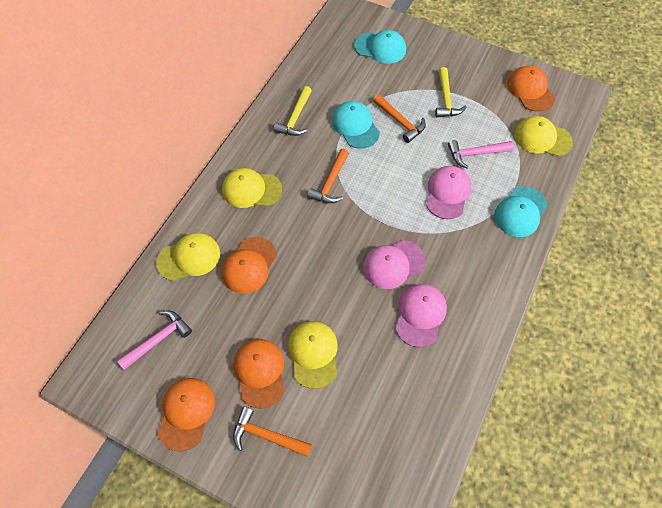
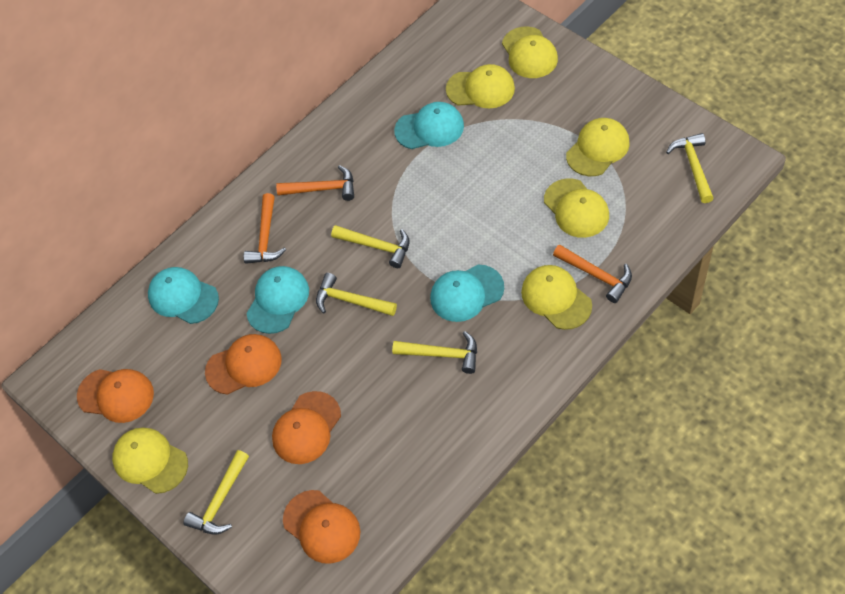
pink cap: [363,240,426,289] [396,284,447,348] [426,166,471,219] = 3 -> none = 0
pink hammer: [117,311,192,370] [448,140,514,169] = 2 -> none = 0
turquoise cap: [332,101,380,149] [354,30,406,64] [494,186,548,237] = 3 -> [148,267,219,324] [246,266,309,334] [394,102,464,149] [430,264,504,322] = 4
yellow cap: [156,233,220,281] [222,168,282,208] [288,321,338,389] [514,116,573,157] = 4 -> [112,428,188,494] [446,64,515,108] [502,27,558,78] [521,265,592,330] [544,178,609,238] [566,118,630,176] = 6
yellow hammer: [274,86,312,136] [435,67,467,118] = 2 -> [184,450,249,534] [316,273,397,316] [331,225,410,268] [392,331,477,374] [666,133,714,203] = 5

